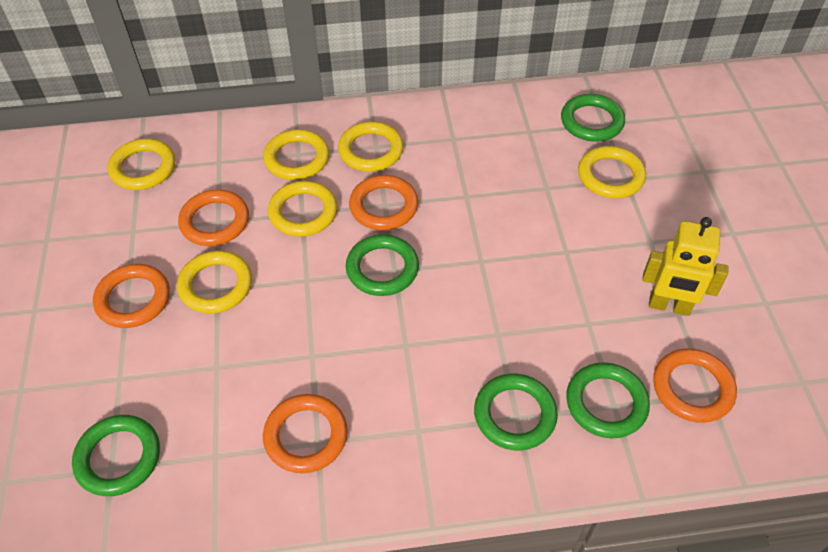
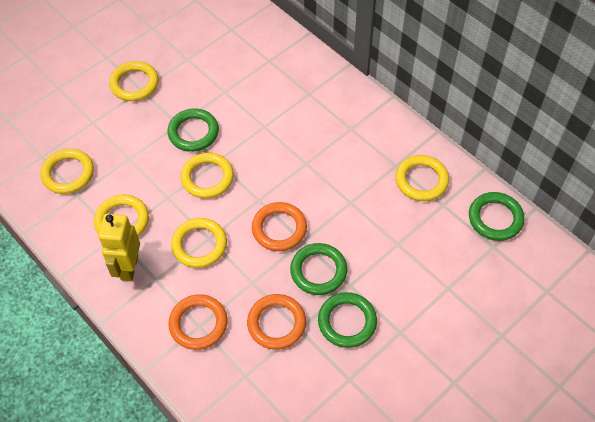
green ring: [72,415,160,496] [346,235,419,296] [474,373,558,451] [561,94,625,142] [566,363,650,438] = 5 -> [167,108,219,152] [290,243,347,295] [318,292,377,348] [469,192,524,241] = 4
orange ring: [93,264,170,328] [178,189,249,246] [263,394,348,473] [349,175,418,230] [653,348,737,423] = 5 -> [168,294,228,350] [247,294,306,350] [252,202,307,251] = 3

